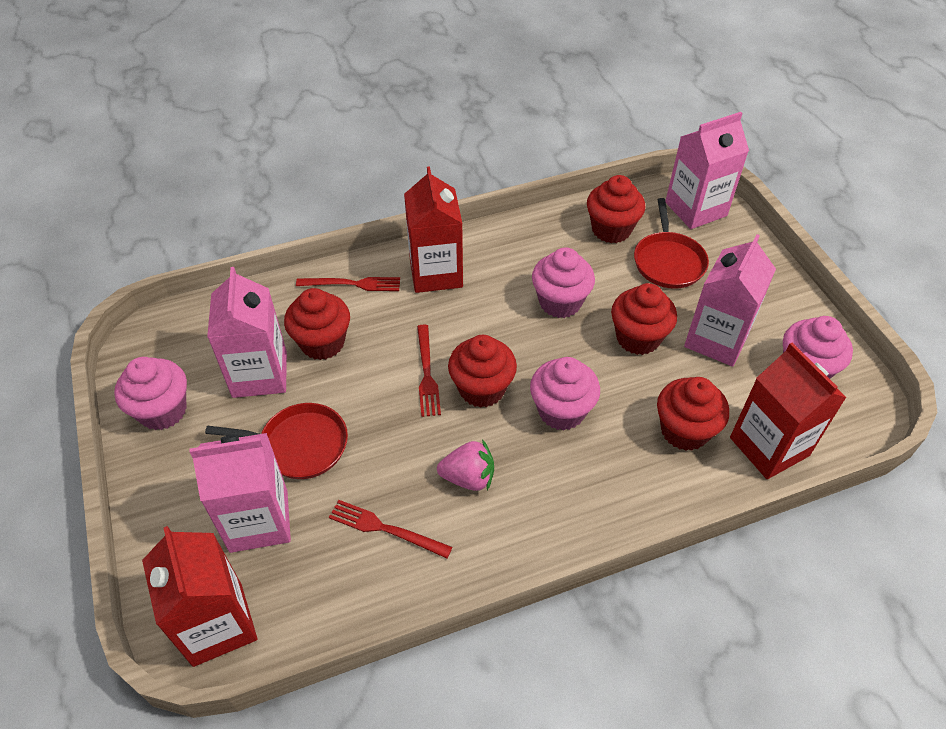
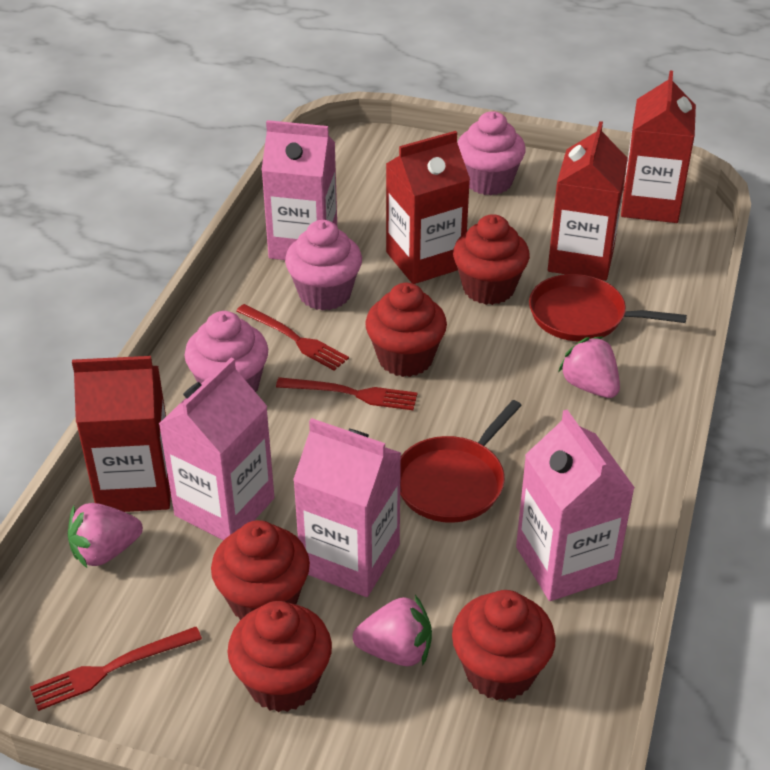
pink cupcake: [114,357,187,430] [530,357,600,431] [532,247,595,318] [783,316,853,379] = 4 -> [184,311,268,392] [285,220,362,310] [457,111,526,195] = 3
pink strawberry: [437,439,494,491] = 1 -> [68,503,143,568] [353,595,432,666] [558,336,620,398] = 3
red carton: [142,526,257,667] [404,166,463,293] [730,343,846,479] = 3 -> [72,356,171,512] [386,131,470,284] [548,121,628,281] [621,71,696,223] = 4

